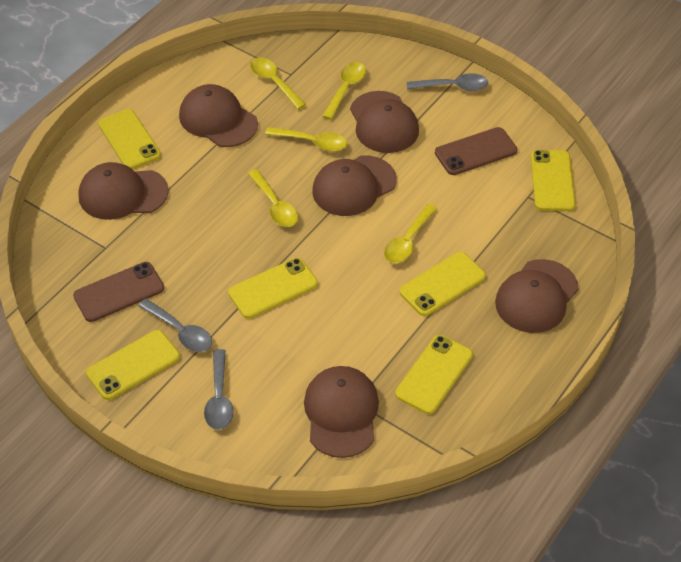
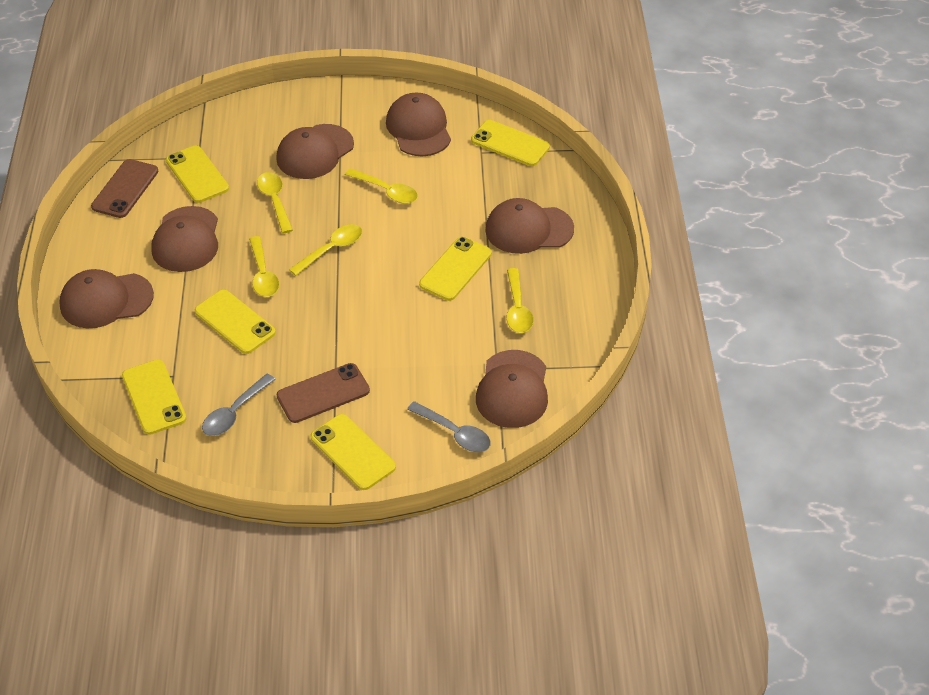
grey spoon: [138,298,212,352] [204,349,234,430] [407,73,488,91] = 3 -> [202,374,276,436] [407,401,490,452] = 2

